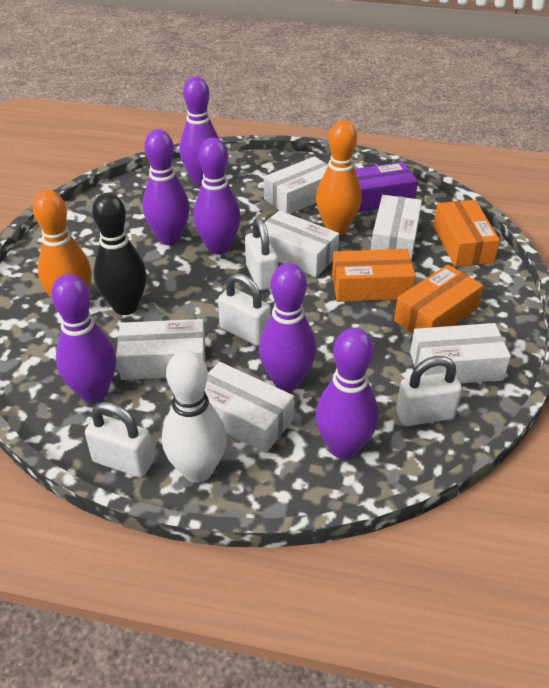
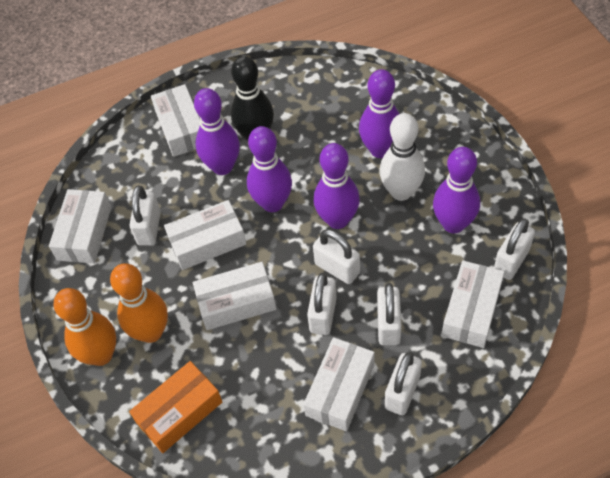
orange box: [332,249,416,302] [394,265,483,333] [433,200,500,267] = 3 -> [129,361,222,453] = 1
purple bowling pin: [51,274,116,403] [143,129,190,245] [180,76,219,186] [193,138,241,255] [259,263,316,391] [316,328,378,459] = 6 -> [194,88,240,175] [247,126,292,212] [314,143,360,229] [359,69,399,158] [433,147,480,233] = 5
purple box: [355,162,418,212] = 1 -> none = 0
white padlock: [85,402,154,477] [218,273,271,346] [245,217,278,290] [396,356,462,426] = 4 -> [129,186,161,246] [307,273,337,335] [313,229,360,284] [377,283,402,346] [385,352,422,415] [494,218,535,280] = 6

